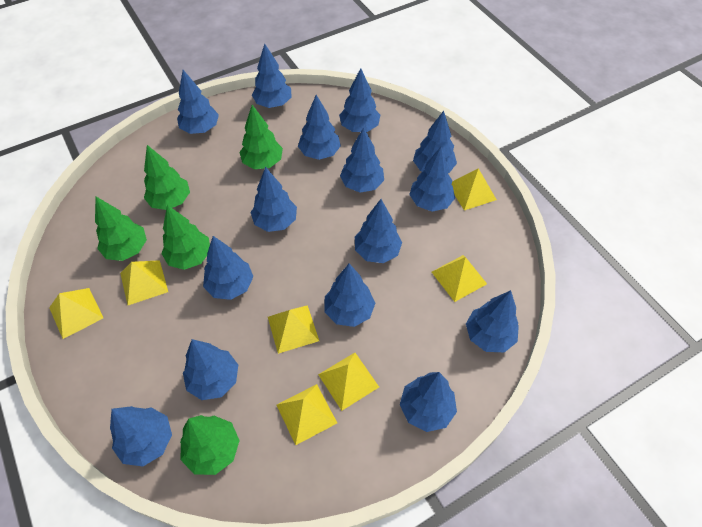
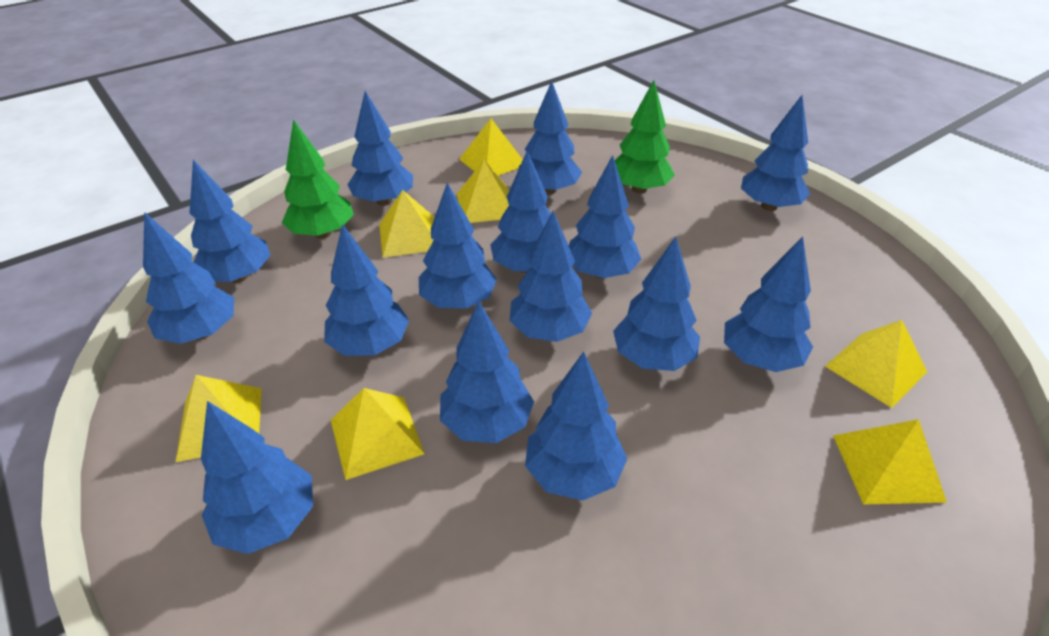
green tree: [95,197,147,261] [144,145,190,210] [161,205,210,270] [180,415,240,475] [239,105,283,169] = 5 -> [282,119,354,239] [615,80,675,193] = 2

